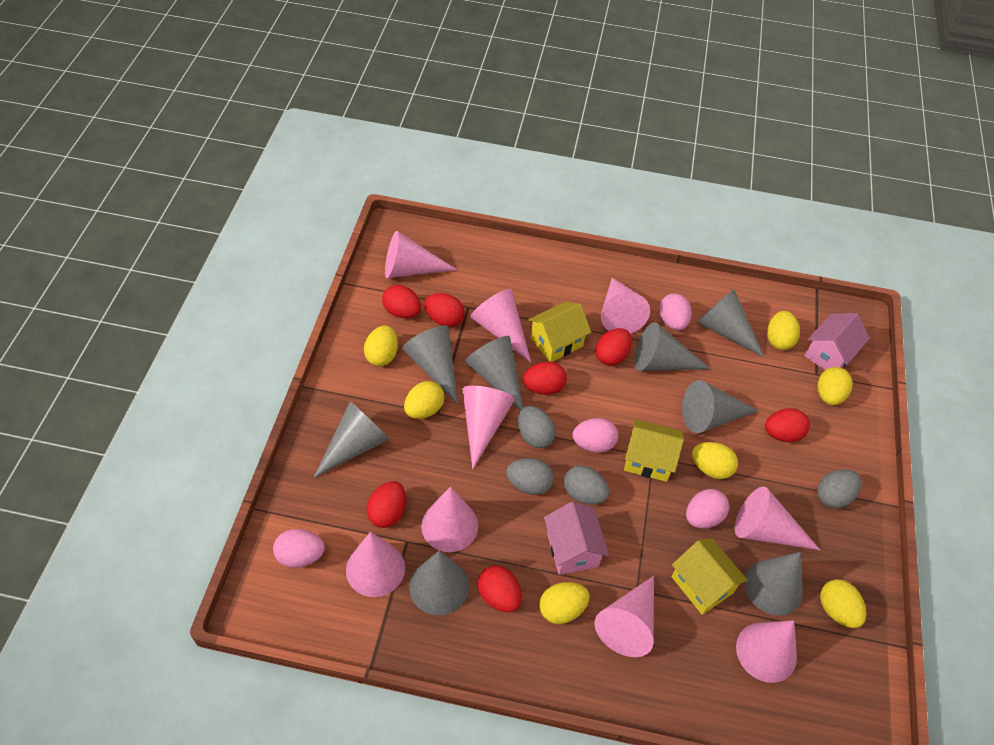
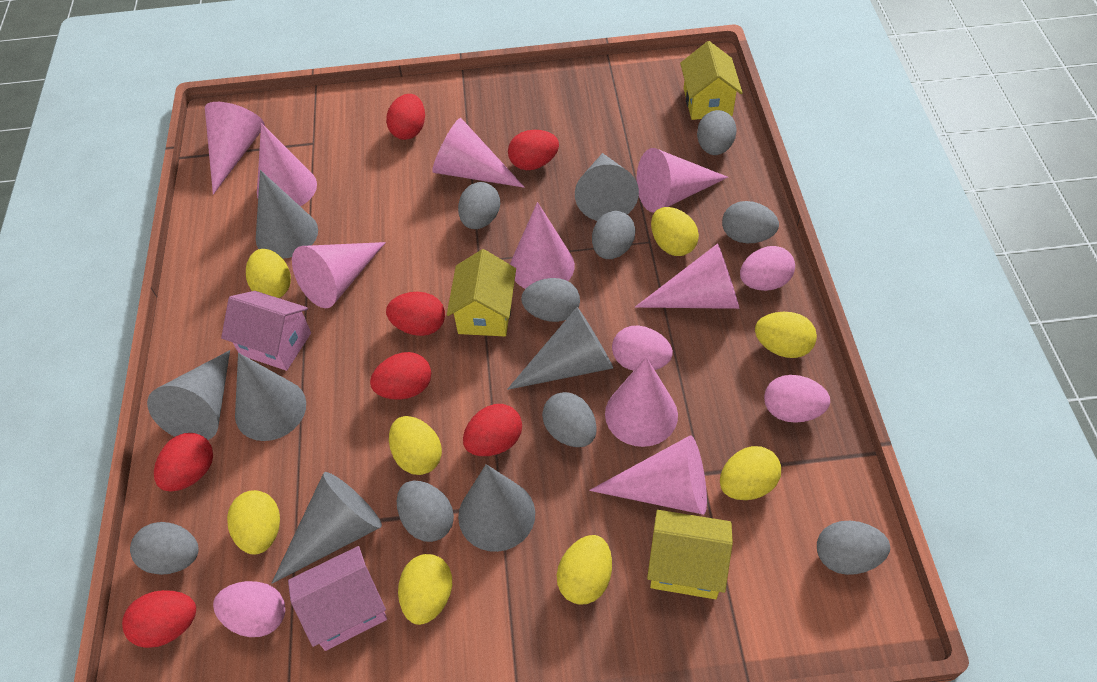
grey cone: [313,401,389,478] [402,326,458,404] [409,551,469,615] [465,336,523,411] [634,322,710,371] [682,380,759,433] [697,289,765,358] [744,552,803,616] = 8 -> [147,350,230,440] [235,353,306,441] [256,170,318,259] [271,472,382,584] [458,464,535,552] [507,307,613,390] [575,153,639,221] = 7
grey egg: [506,458,554,495] [518,406,556,448] [564,466,609,504] [817,469,861,508] = 4 -> [130,522,199,575] [397,481,454,542] [458,182,500,229] [521,278,580,322] [542,392,597,447] [592,211,636,259] [697,110,737,155] [722,201,779,243] [817,521,890,575] = 9
yellow egg: [364,325,398,366] [404,381,444,419] [539,582,590,624] [692,442,738,479] [767,311,800,350] [818,367,853,405] [820,579,867,628] = 7 -> [227,490,280,554] [246,249,291,298] [389,416,442,475] [398,554,452,625] [557,535,612,604] [651,207,699,256] [720,446,781,500] [755,312,817,358] = 8

